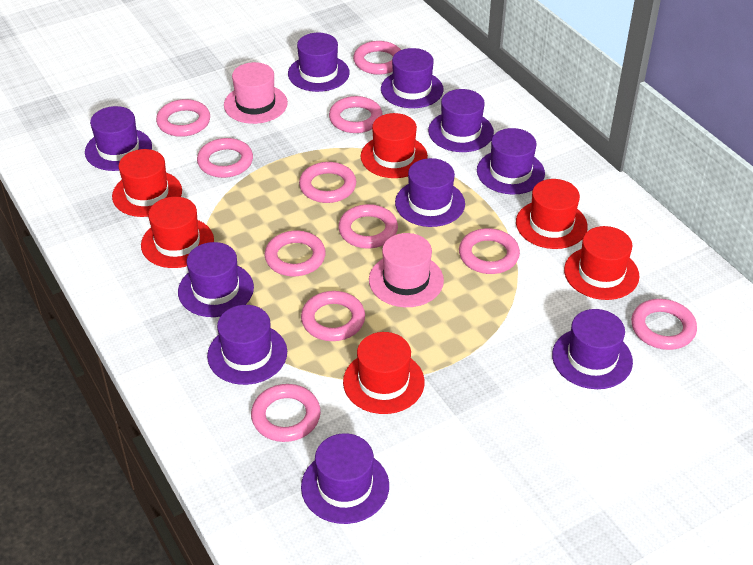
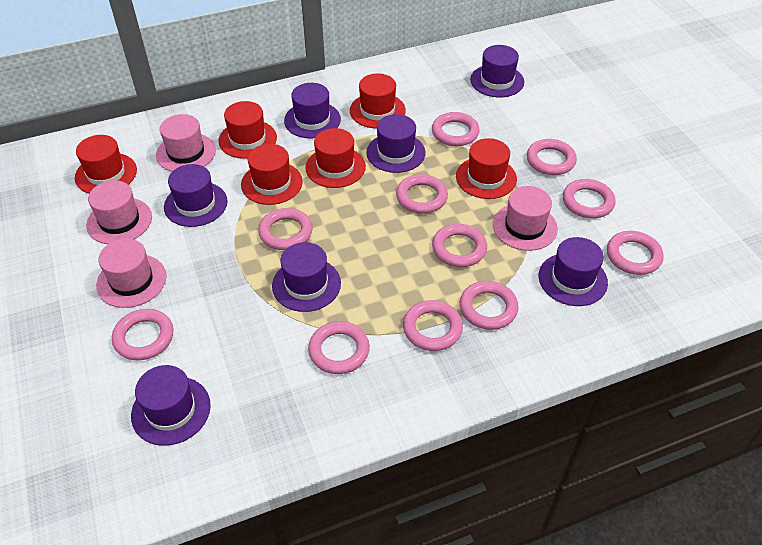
pink hat: [224,62,288,124] [369,233,444,307] = 2 -> [86,180,152,244] [96,239,167,308] [156,114,216,172] [493,186,558,251] = 4
purple hat: [85,106,152,171] [178,242,254,317] [207,305,287,385] [288,33,350,92] [301,433,389,524] [381,48,443,108] [395,158,465,227] [428,89,494,152] [477,128,545,194] [552,309,633,389] = 10 -> [131,365,211,446] [164,164,228,227] [272,242,341,312] [284,83,341,139] [366,114,426,173] [470,45,524,97] [539,237,608,306] = 7

